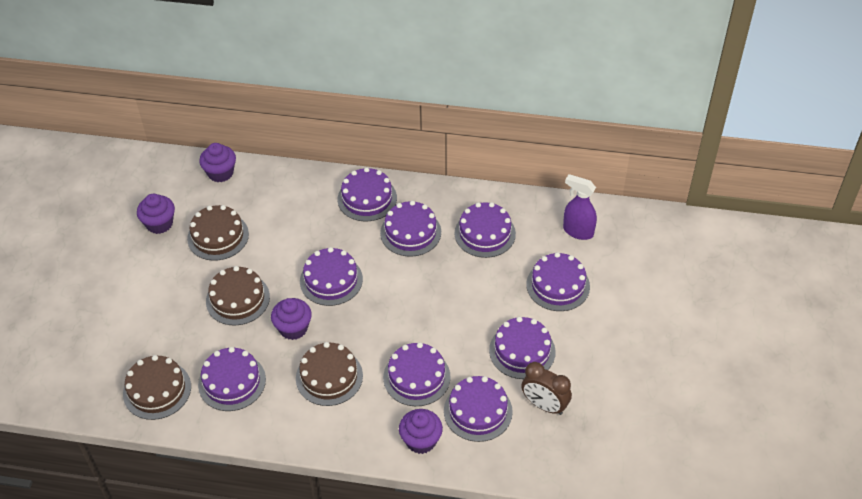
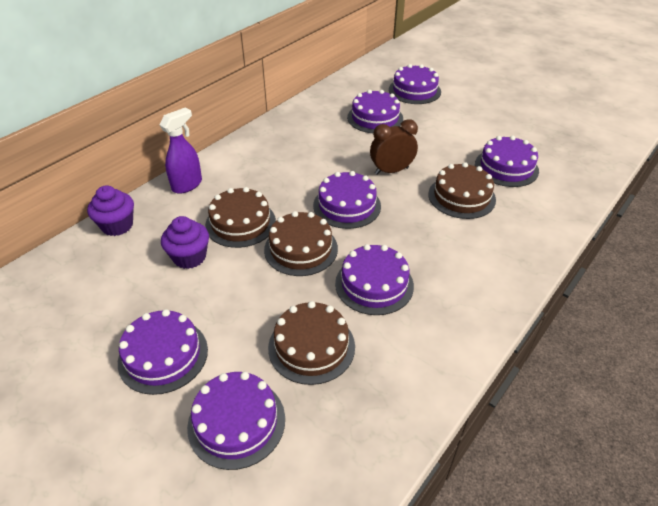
purple cake: [198,347,266,411] [300,247,363,306] [338,167,397,221] [380,201,441,257] [383,342,451,406] [444,376,513,442] [454,202,516,258] [489,317,556,379] [526,252,590,311] = 9 -> [118,309,208,395] [187,372,285,470] [313,171,381,229] [335,244,414,315] [347,90,403,133] [389,64,441,104] [475,136,539,187] = 7
purple cupcake: [137,194,175,234] [199,143,236,182] [271,298,312,340] [399,409,443,454] = 4 -> [87,185,134,236] [161,216,209,269] = 2

